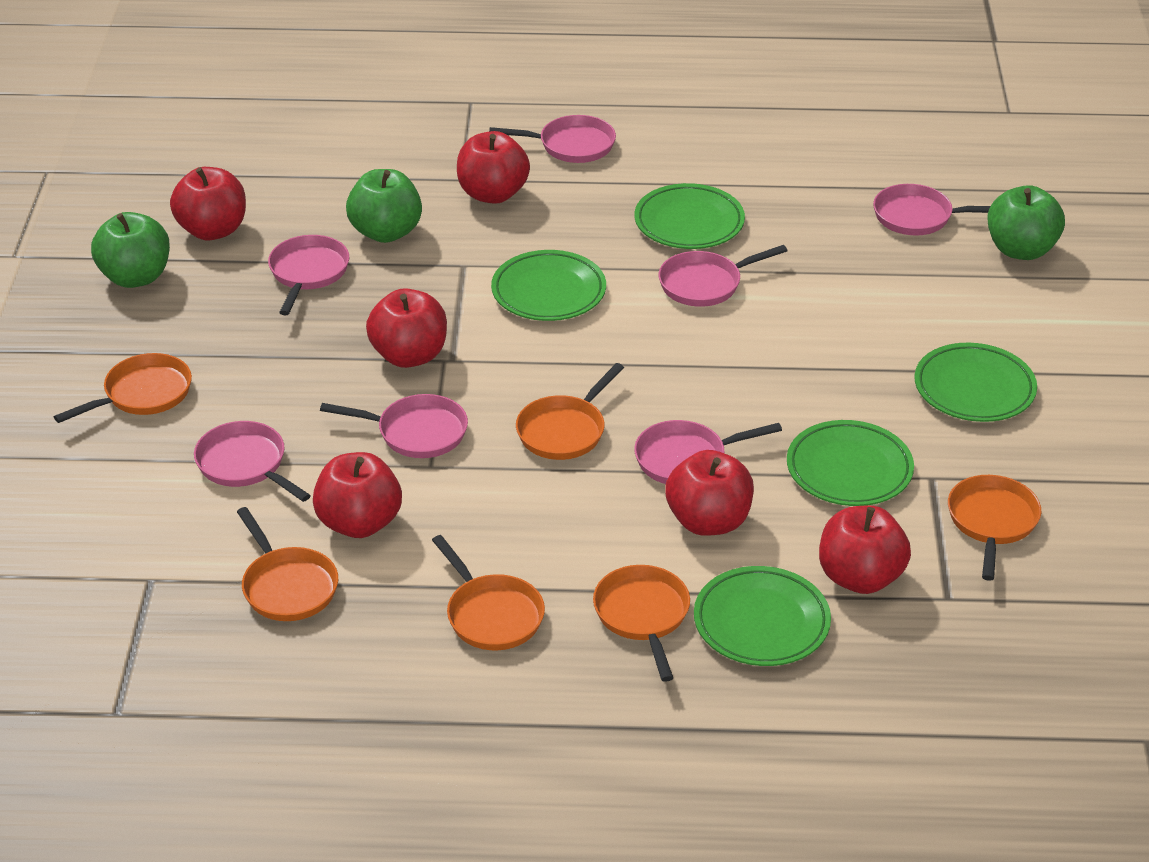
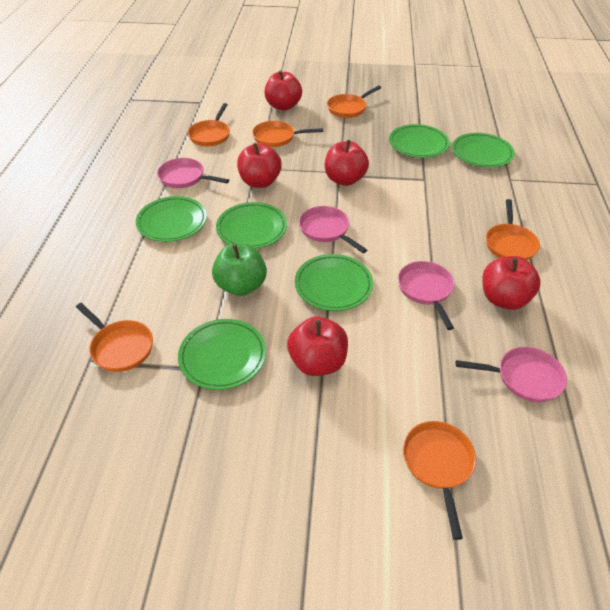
green apple: [91,212,170,288] [346,169,422,243] [987,185,1065,260] = 3 -> [212,243,267,296] = 1
green plate: [491,250,606,321] [634,183,745,249] [694,566,831,666] [787,420,914,506] [915,343,1037,422] = 5 -> [136,196,207,242] [178,319,266,390] [216,202,287,249] [295,254,373,311] [389,124,450,158] [452,133,515,168] = 6
pink pan: [194,421,311,502] [268,235,349,315] [320,394,468,458] [489,115,616,163] [634,420,782,484] [659,245,788,307] [873,184,990,235] = 7 -> [157,158,229,188] [299,206,367,253] [398,261,455,330] [456,347,567,402] = 4
red apple: [170,167,246,240] [313,452,402,538] [366,288,447,368] [457,131,530,204] [665,450,754,536] [819,505,911,594] = 6 -> [237,143,282,188] [264,70,302,111] [287,317,348,376] [325,140,369,186] [482,256,541,310] = 5

